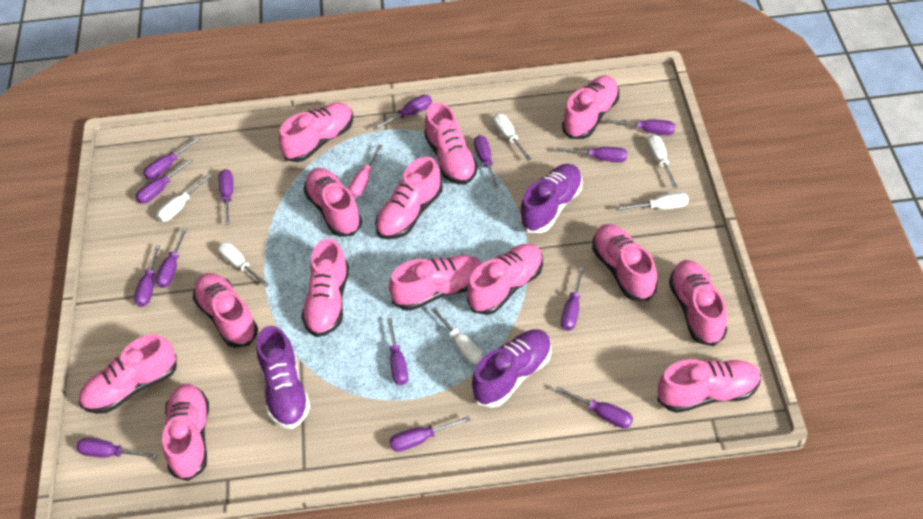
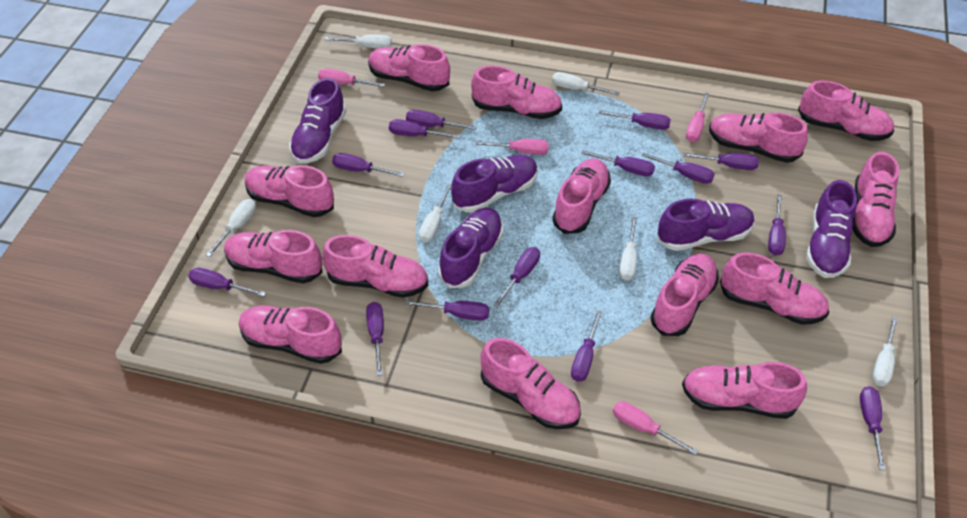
pink screwdriver: [348,144,382,197] = 1 -> [318,68,386,87] [475,139,549,155] [613,401,698,455] [686,92,710,142] = 4
purple shoe: [256,326,310,429] [472,329,552,408] [519,164,583,233] = 3 -> [289,78,346,164] [438,208,503,288] [451,155,538,212] [657,199,755,251] [806,180,857,278] = 5

